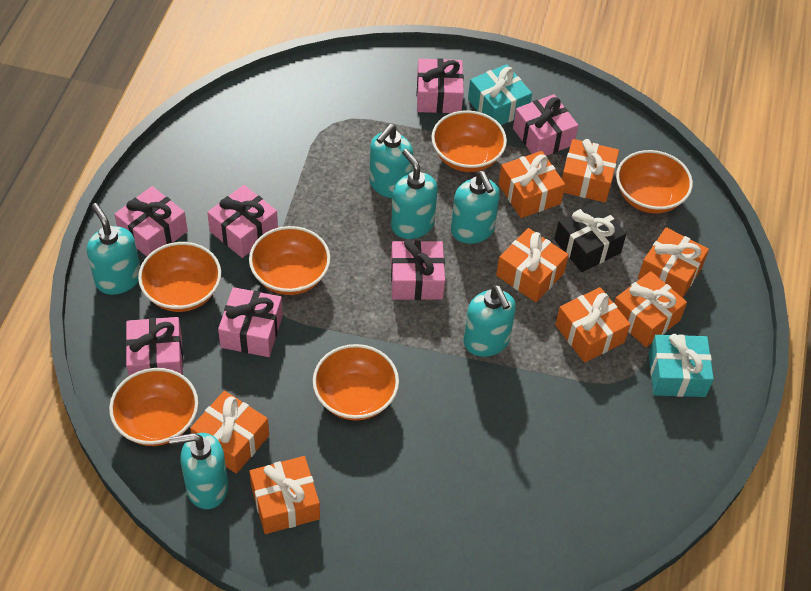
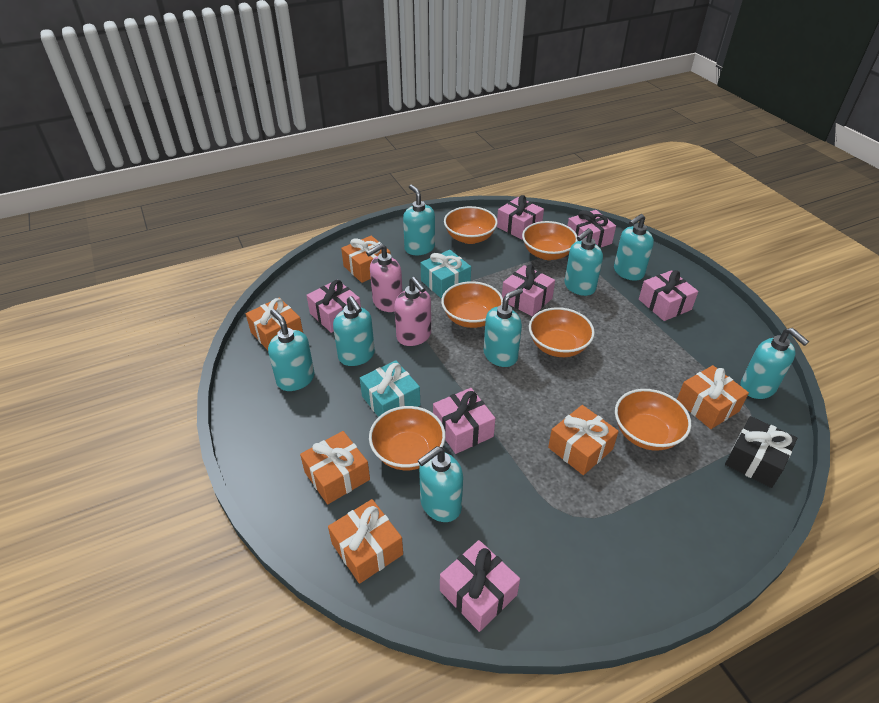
orange gift: [190,391,269,474] [249,456,320,534] [496,228,569,302] [499,151,565,218] [555,287,631,363] [562,139,619,203] [614,271,687,347] [638,227,709,298] = 8 -> [246,297,303,350] [300,431,370,504] [328,499,403,584] [341,236,391,283] [548,405,619,475] [677,365,749,429] = 6
pink soap dispenser: none = 0 -> [366,243,403,312] [394,277,431,346] = 2
turquoise soap dispenser: [87,203,140,295] [169,433,228,509] [369,124,413,198] [391,149,438,239] [451,171,500,244] [464,285,516,357] = 6 -> [268,309,315,391] [333,296,375,366] [403,184,435,255] [418,446,463,522] [484,288,523,367] [564,228,603,296] [614,214,654,281] [741,328,809,399] = 8

